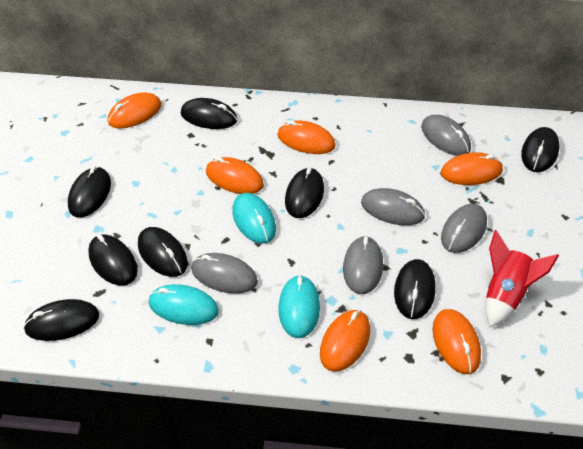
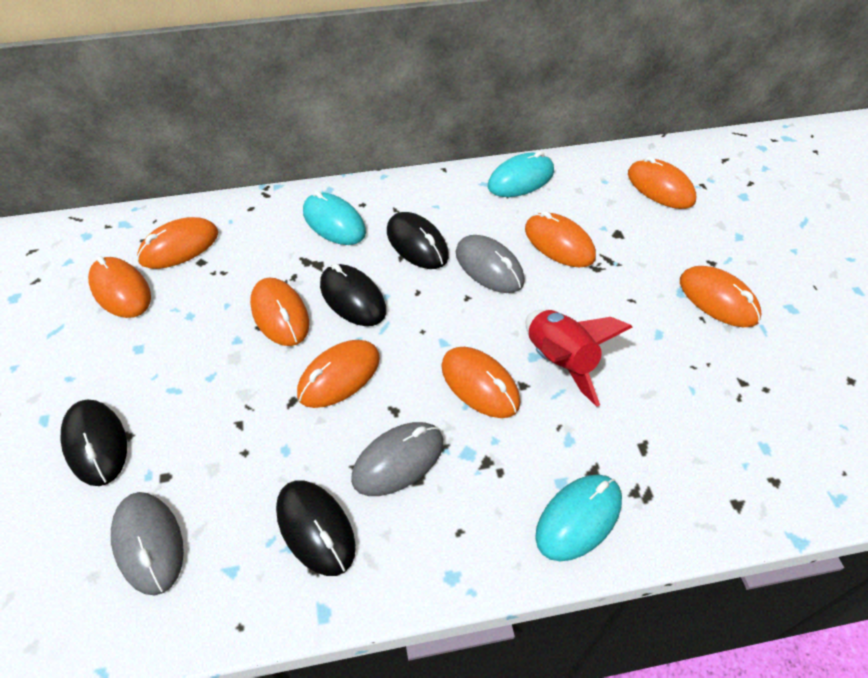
black mouse: [23,299,99,341] [68,166,111,217] [88,235,138,286] [138,227,188,277] [181,98,238,129] [285,167,324,218] [394,259,436,319] [521,127,560,172] = 8 -> [61,400,127,486] [276,480,356,576] [320,263,386,326] [387,212,449,269] = 4
grey mouse: [191,253,258,294] [343,236,383,294] [361,188,425,225] [421,115,471,156] [441,204,487,253] = 5 -> [111,492,184,595] [351,422,444,496] [456,235,525,293] = 3
orange mouse: [107,92,161,128] [206,157,264,194] [277,120,336,154] [320,310,370,372] [433,309,481,374] [441,152,503,185] = 6 -> [88,256,151,318] [137,217,218,269] [250,278,309,346] [297,340,380,408] [441,347,520,418] [525,211,596,268] [628,156,696,209] [680,266,762,327] = 8

